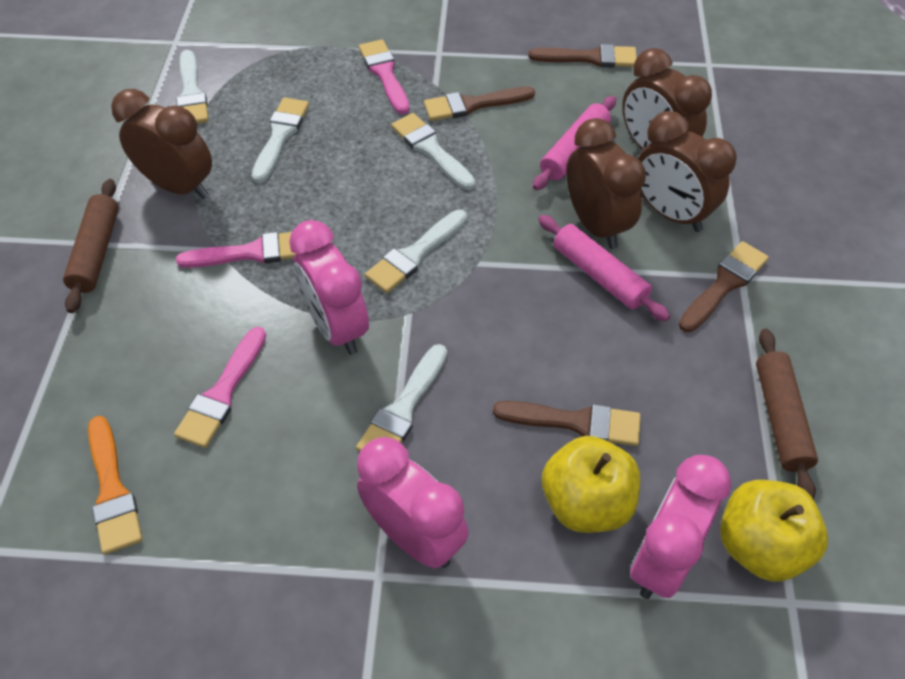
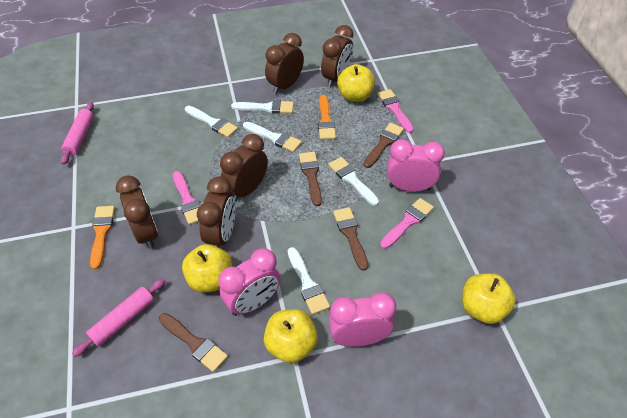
brown clock: [111,89,212,199] [566,118,646,249] [622,48,712,150] [638,111,737,232] = 4 -> [116,175,158,249] [197,176,236,248] [220,134,268,202] [265,33,304,94] [321,25,353,87] = 5
brown rolling pin: [63,179,119,313] [756,329,818,500] = 2 -> none = 0
orange brush: [88,416,142,554] = 1 -> [90,206,115,269] [318,95,336,140] = 2
yellow apple: [542,436,640,533] [720,480,828,582] = 2 -> [182,244,232,293] [264,309,318,363] [337,64,375,102] [462,273,516,324] = 4

